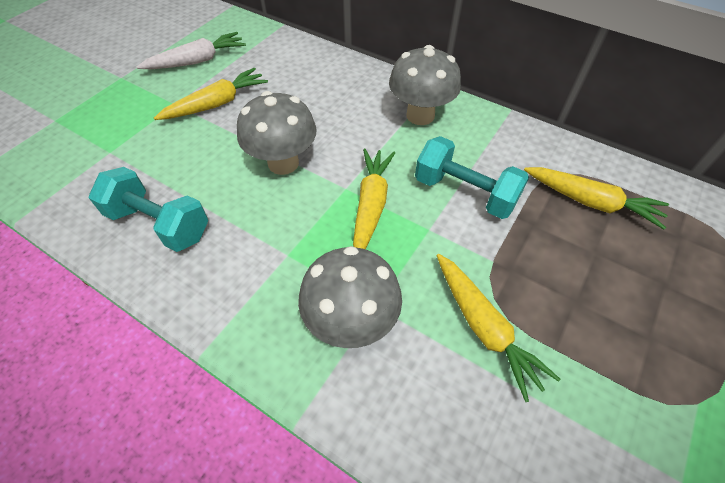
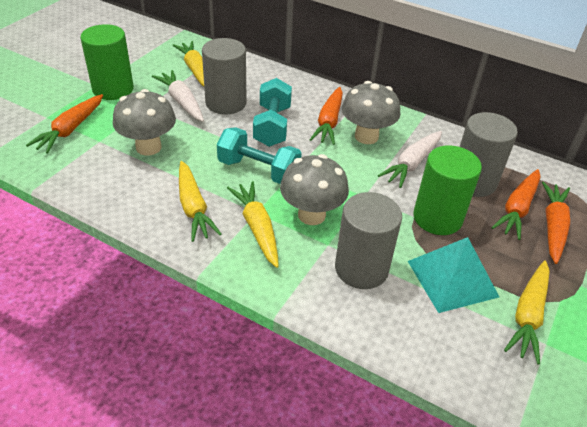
green cylinder: none = 0 -> [80,24,134,100] [413,145,482,235] = 2
grey cylinder: none = 0 -> [202,38,247,115] [335,192,402,289] [460,112,518,197] = 3
orange carrot: none = 0 -> [26,94,103,153] [310,87,343,145] [491,169,540,240] [542,182,570,264] = 4
turquoise pyramid: none = 0 -> [408,237,499,313] = 1
white carrot: [137,32,246,69] = 1 -> [152,70,204,122] [378,131,442,188] = 2

